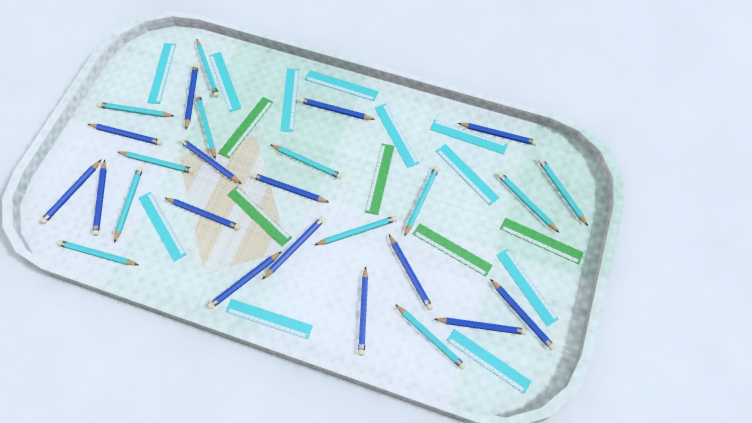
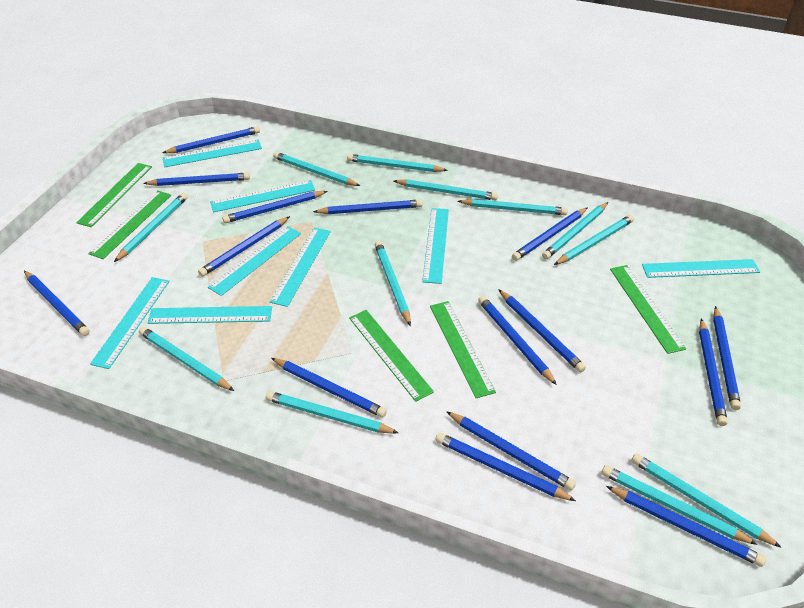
turquoise ruler: [138,192,187,262] [147,43,176,104] [209,52,241,112] [225,299,313,339] [280,69,299,132] [305,70,379,101] [375,103,419,168] [430,119,508,154] [436,144,499,205] [446,329,532,394] [496,249,559,326] = 11 -> [90,277,170,369] [148,306,272,324] [163,140,262,167] [208,226,301,296] [210,180,315,212] [270,227,331,307] [422,208,449,284] [642,259,760,278] = 8

